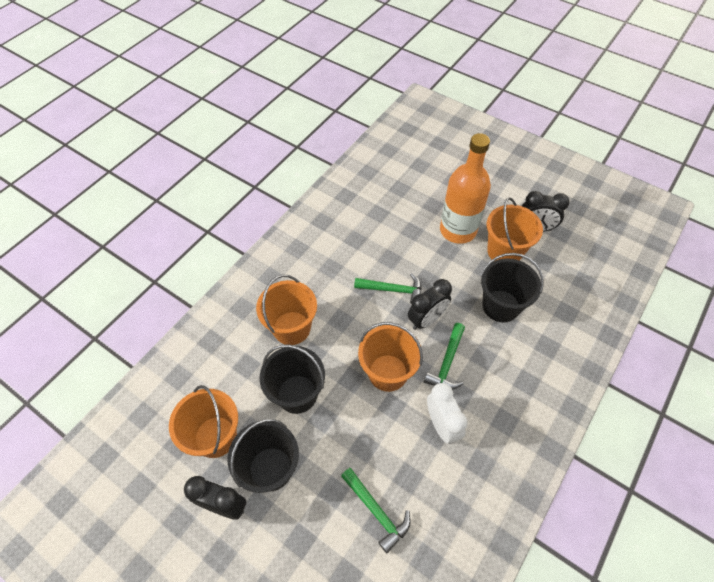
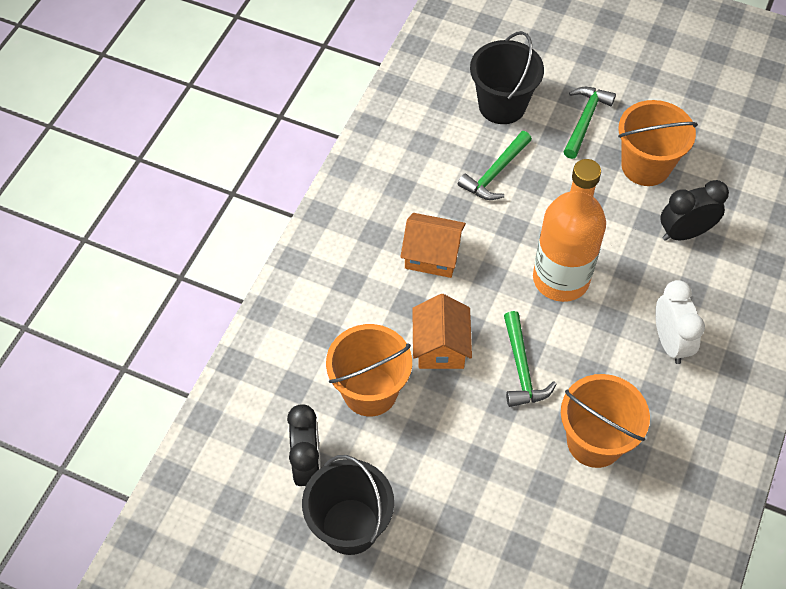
black bucket: [227,419,299,493] [260,345,325,414] [481,253,544,322] = 3 -> [302,455,394,555] [470,31,544,124] = 2
black clock: [184,476,246,520] [408,279,452,330] [522,191,569,232] = 3 -> [287,404,321,487] [660,180,729,241] = 2
orange bucket: [169,385,238,458] [256,275,317,345] [358,322,423,392] [487,197,543,261] = 4 -> [326,324,412,416] [561,374,650,468] [618,100,698,186] = 3
orange house: none = 0 -> [400,213,466,278] [412,294,472,369] = 2

